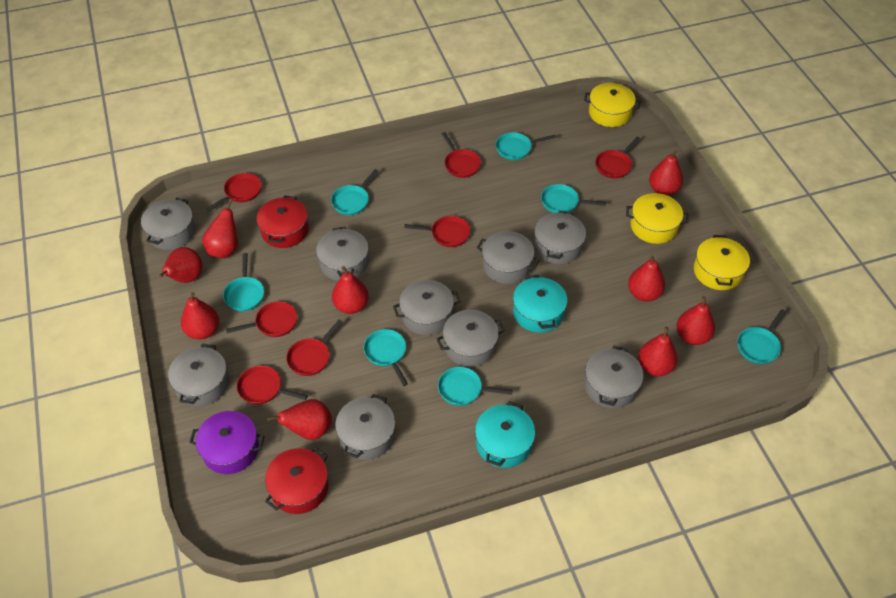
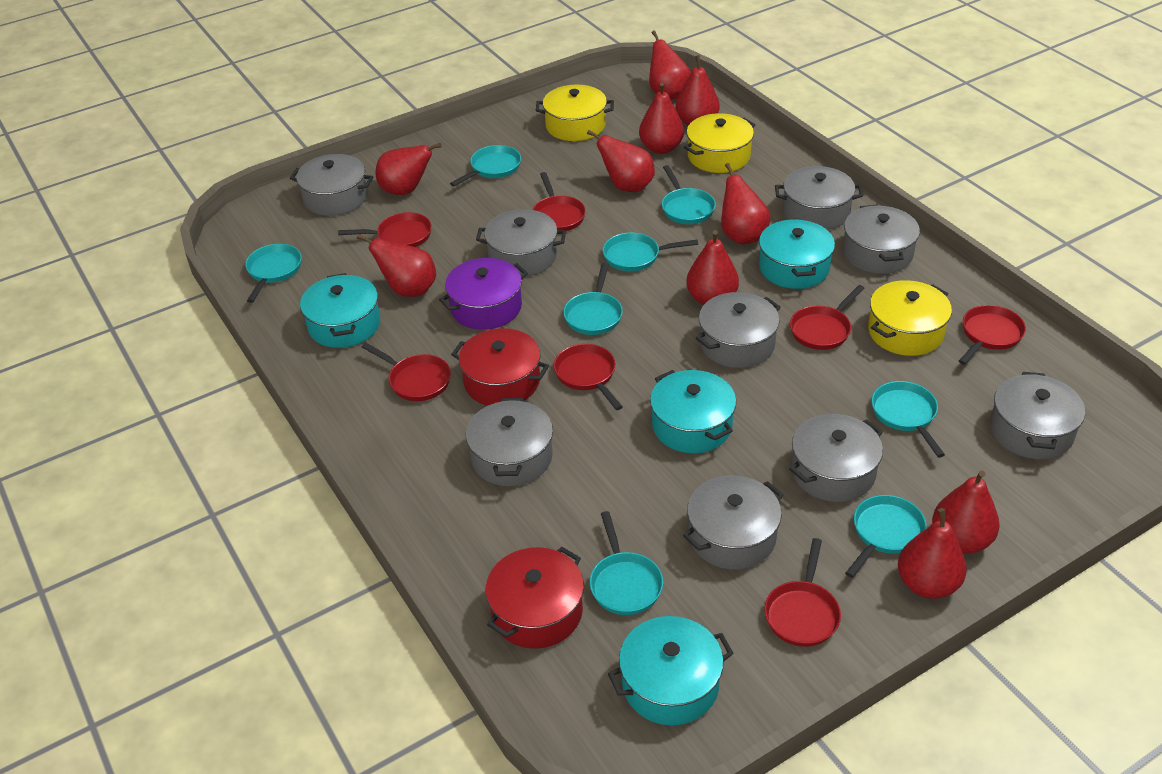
red pear: [159,247,202,283] [181,292,219,339] [202,199,238,258] [267,399,332,440] [332,266,369,314] [628,254,665,301] [638,327,678,376] [649,150,683,196] [676,296,715,345] = 9 -> [357,234,436,297] [375,143,441,195] [587,130,655,192] [639,83,684,154] [649,30,691,100] [676,55,719,126] [686,230,739,305] [721,163,770,244] [898,508,967,599] [932,471,1000,554] = 10
turquoise pan: [223,253,264,311] [331,169,378,215] [363,329,408,386] [438,367,512,406] [496,132,556,160] [541,184,606,213] [737,309,786,364] = 7 -> [245,244,302,303] [450,145,521,187] [563,263,623,335] [590,511,663,615] [603,232,698,271] [662,165,716,224] [845,495,926,578] [872,381,945,458] = 8
turquoise pot: [475,401,535,468] [513,275,568,333] = 2 -> [300,273,380,348] [608,616,734,725] [650,370,736,453] [759,218,835,289] = 4

